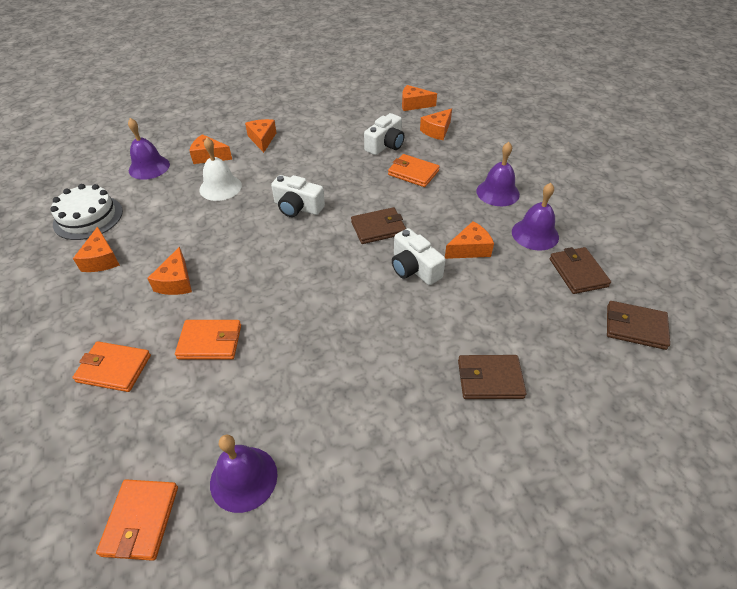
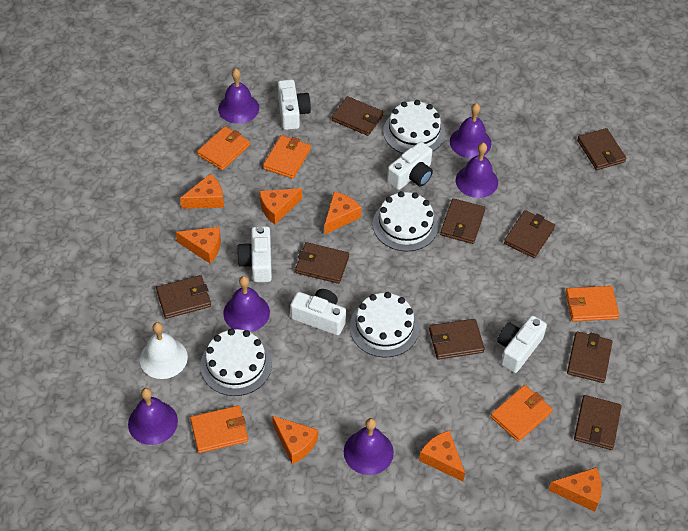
brown wallet: [351,207,406,244] [458,355,527,399] [550,247,611,294] [607,301,670,350] = 4 -> [156,275,211,319] [295,242,349,284] [332,96,383,136] [429,319,485,360] [440,198,485,244] [504,210,555,258] [567,331,612,383] [574,395,622,450] [577,128,626,170] = 9
orange wallet: [72,341,151,392] [96,479,178,561] [175,320,241,360] [388,154,440,187] = 4 -> [190,405,248,453] [197,126,250,170] [263,135,311,179] [491,385,553,442] [565,286,619,322] = 5
purple bell: [128,118,170,180] [210,434,278,513] [476,142,520,206] [512,183,559,250] = 4 -> [128,388,178,445] [218,69,259,124] [223,276,270,332] [344,418,394,475] [450,103,491,158] [456,143,498,198] = 6
white cake: [51,184,123,240] = 1 -> [200,328,272,396] [350,292,419,357] [373,191,438,251] [383,100,445,153] = 4
white camera: [271,175,325,217] [364,113,404,155] [392,228,446,285] = 3 -> [237,226,272,282] [278,79,311,130] [290,289,346,335] [387,142,433,190] [497,315,547,373] = 5

